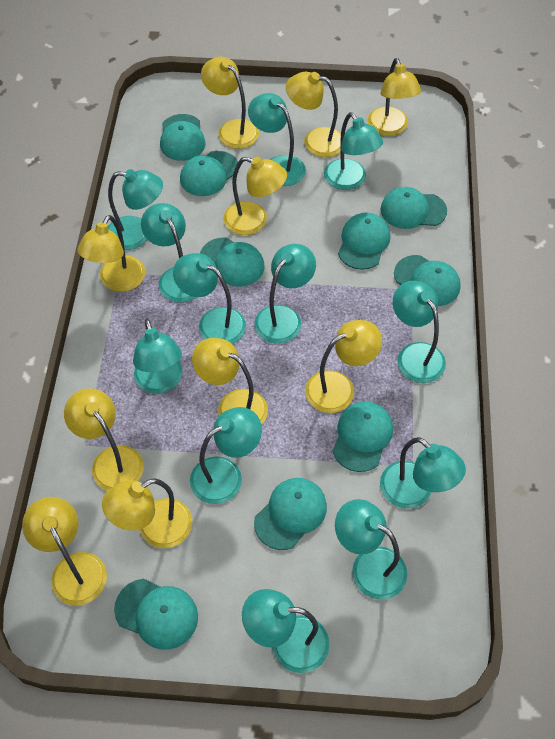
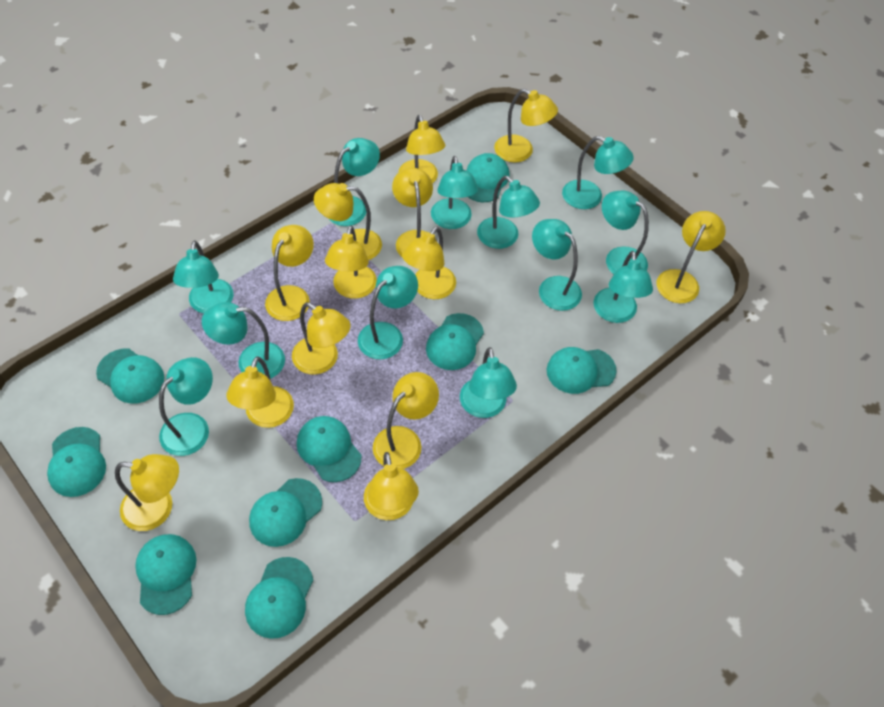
yellow lamp: [22,497,107,606] [64,388,144,491] [77,215,145,292] [102,478,193,548] [192,338,268,425] [201,57,259,149] [224,157,287,235] [286,72,341,157] [305,320,382,413] [368,58,421,136] = 10 -> [115,454,179,531] [226,356,294,428] [265,225,314,321] [292,302,351,375] [314,183,382,260] [325,225,377,299] [364,452,419,520] [373,372,439,469] [392,168,437,258] [398,115,445,184] [402,226,456,299] [494,89,558,162] [657,211,726,303] = 13

